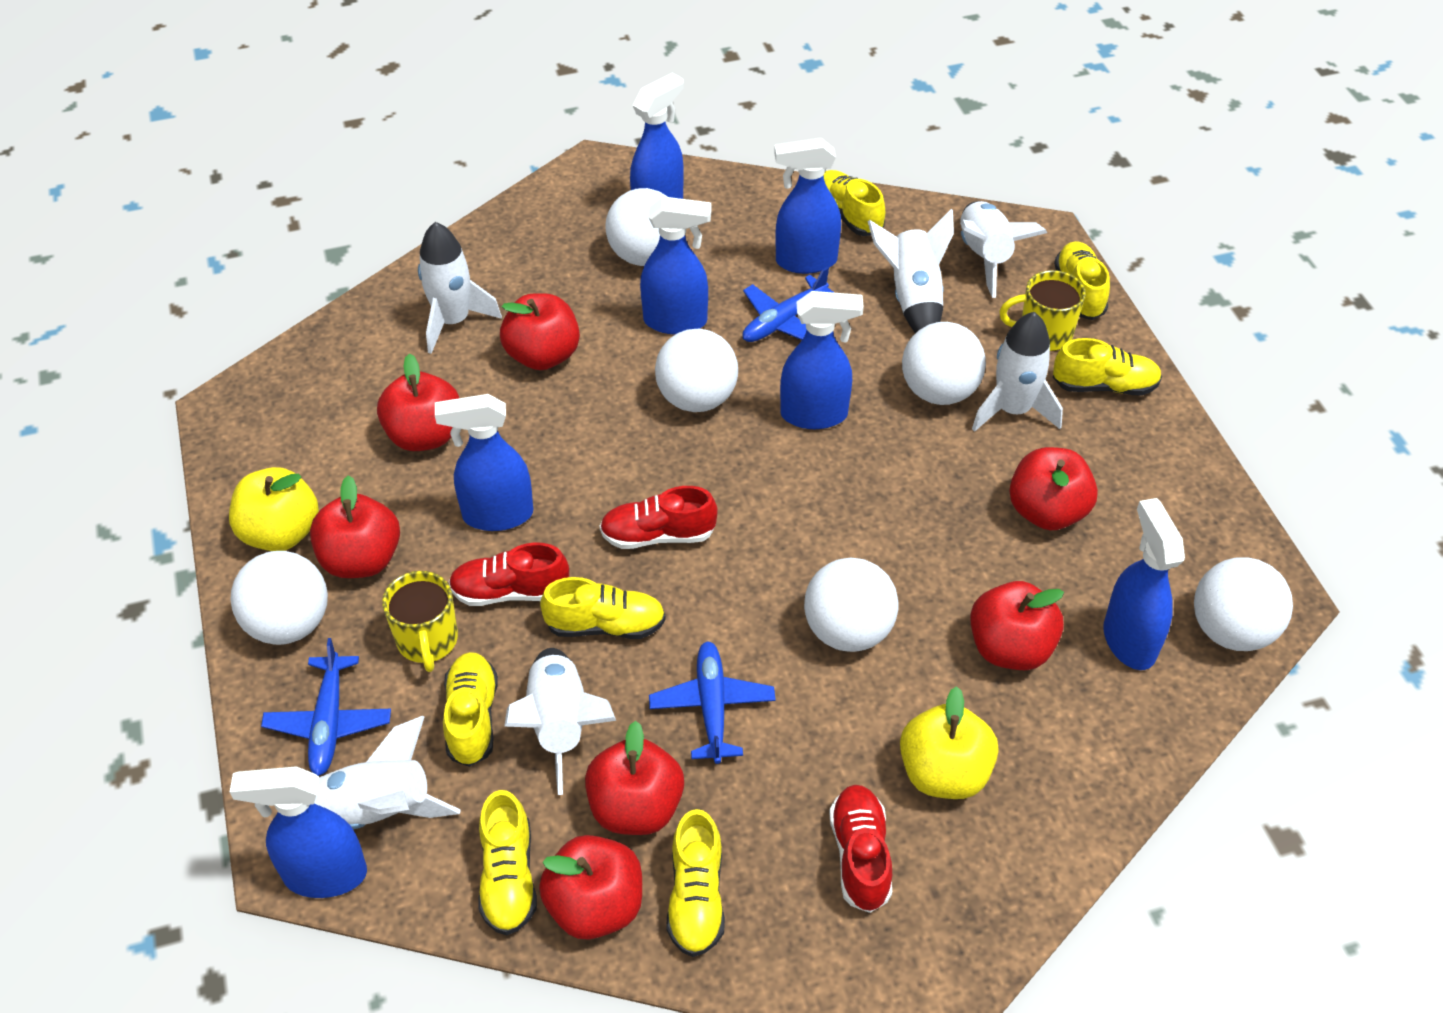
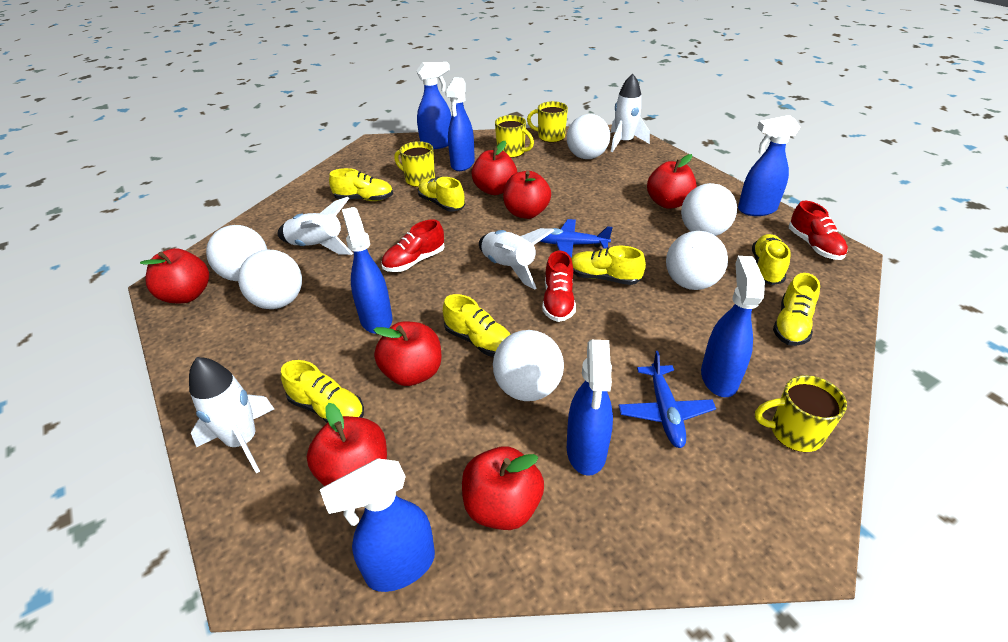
blue plane: [261,638,391,776] [649,641,776,764] [742,267,835,342] = 3 -> [540,219,613,258] [619,351,716,448] = 2
white rocket: [314,716,461,829] [418,222,502,354] [504,648,616,795] [868,209,954,333] [960,201,1047,298] [972,312,1063,432] = 6 -> [189,357,274,473] [278,197,353,255] [479,228,554,290] [611,73,650,152] = 4
yellow apple: [229,467,319,551] [900,686,999,799] = 2 -> none = 0
yellow mug: [382,571,458,672] [1000,270,1086,351] = 2 -> [394,141,435,187] [495,115,534,158] [527,101,568,142] [755,375,847,452] = 4

